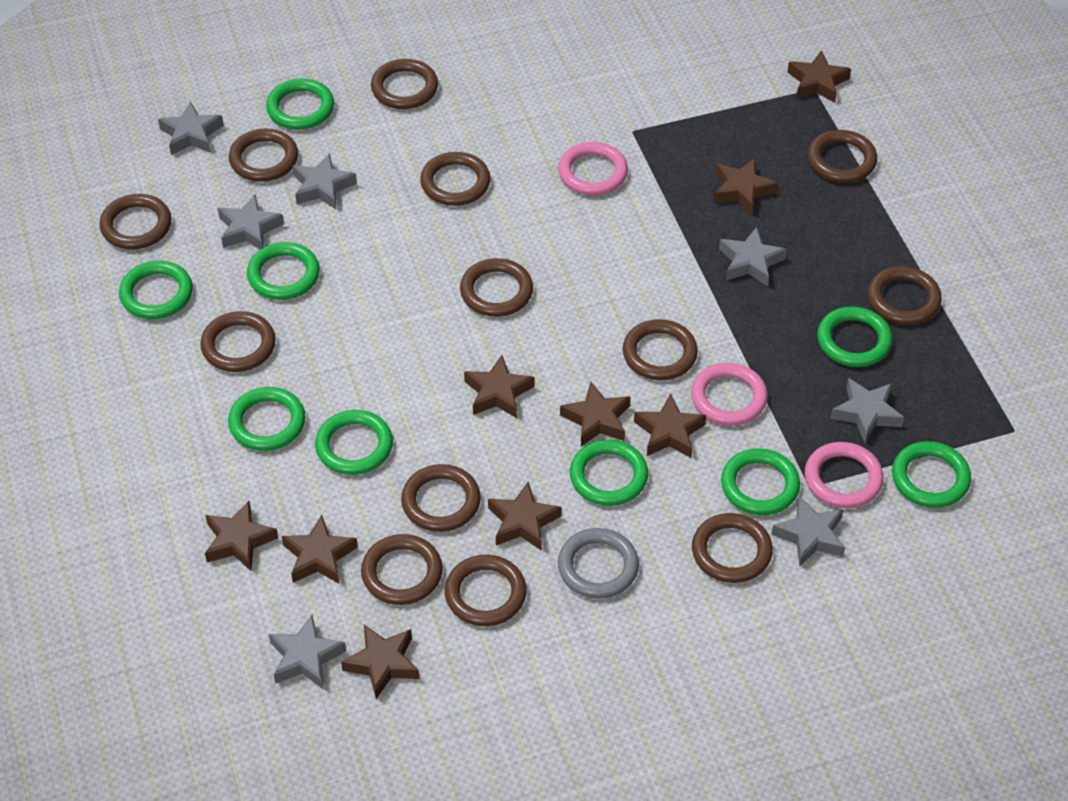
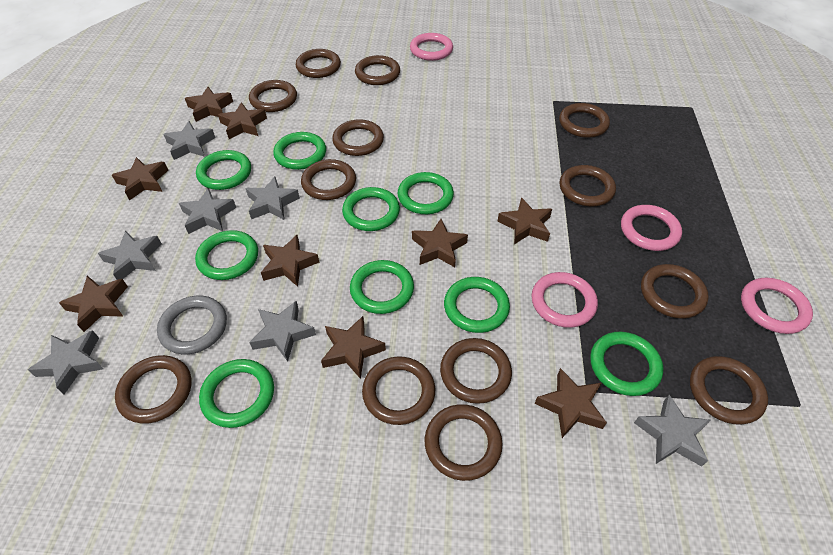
pink ring: [558,142,628,195] [691,363,768,426] [805,442,884,508] = 3 -> [410,33,453,61] [532,272,598,328] [621,205,682,251] [741,278,813,334] = 4

